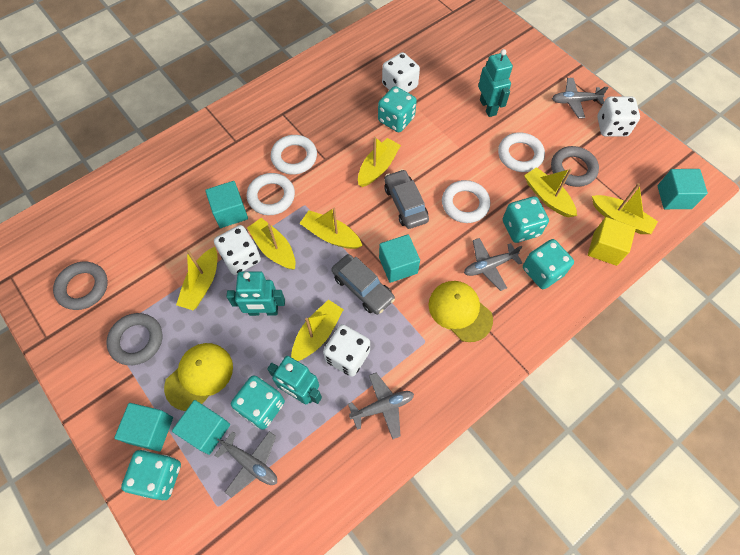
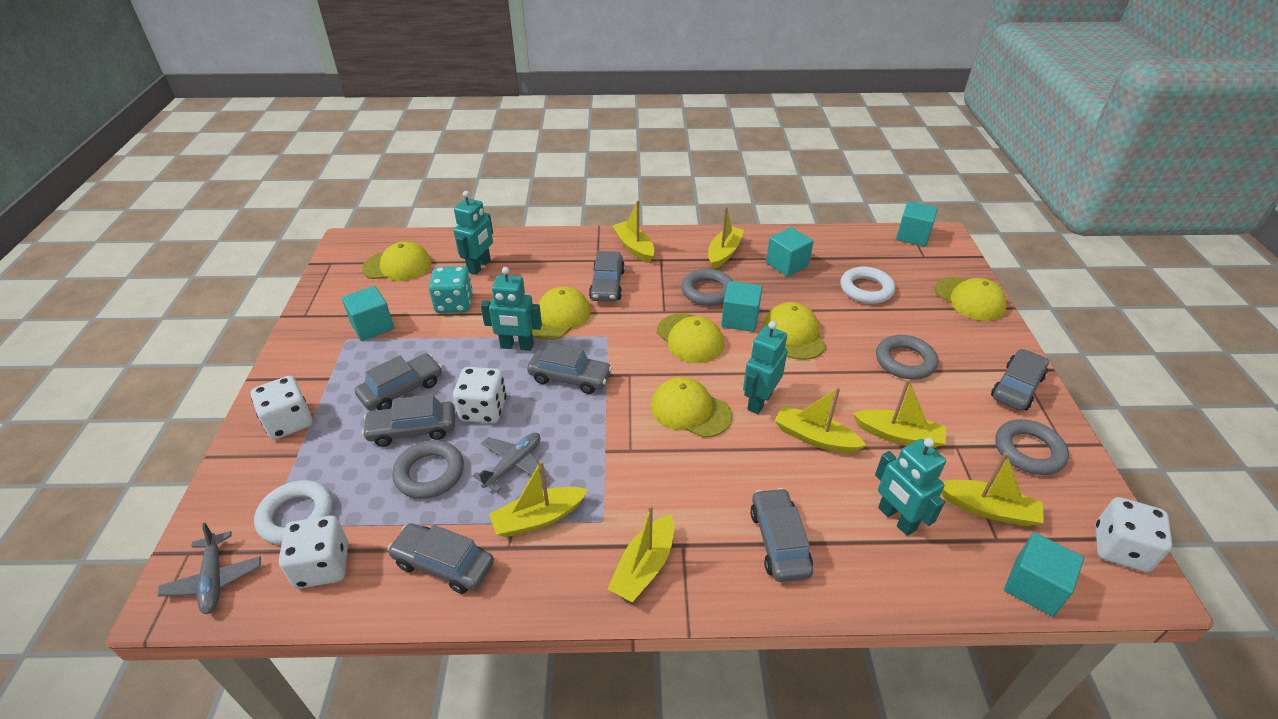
grey car: [331,254,395,315] [384,169,429,229] = 2 -> [355,353,442,411] [362,394,455,447] [387,523,494,594] [527,343,612,394] [589,251,625,302] [750,488,813,582] [991,349,1049,411] = 7
grey plane: [214,431,277,498] [348,373,414,439] [464,238,522,291] [552,78,609,119] = 4 -> [158,523,261,614] [473,432,548,492] = 2
grey ring: [53,262,108,310] [106,313,162,365] [551,146,599,187] = 3 -> [392,440,464,499] [681,269,733,306] [876,335,938,379] [995,419,1069,475] = 4
turquoise dice: [121,450,181,500] [231,375,285,430] [378,86,417,132] [503,196,549,243] [523,239,574,289] = 5 -> [429,266,473,313] = 1
turquoise robot: [226,271,285,316] [267,356,322,404] [478,49,513,117] = 3 -> [454,191,493,275] [481,267,542,351] [743,321,788,414] [875,438,946,536] = 4
white ring: [247,173,295,215] [271,135,317,175] [442,180,490,223] [498,132,545,172] = 4 -> [254,480,333,545] [840,267,895,304] = 2
yellow cap: [164,343,233,411] [429,281,493,342] = 2 -> [362,241,431,281] [532,287,591,340] [651,377,732,438] [657,313,724,363] [763,302,826,360] [935,277,1007,321] = 6
yellow cube: [588,217,636,266] = 1 -> none = 0

